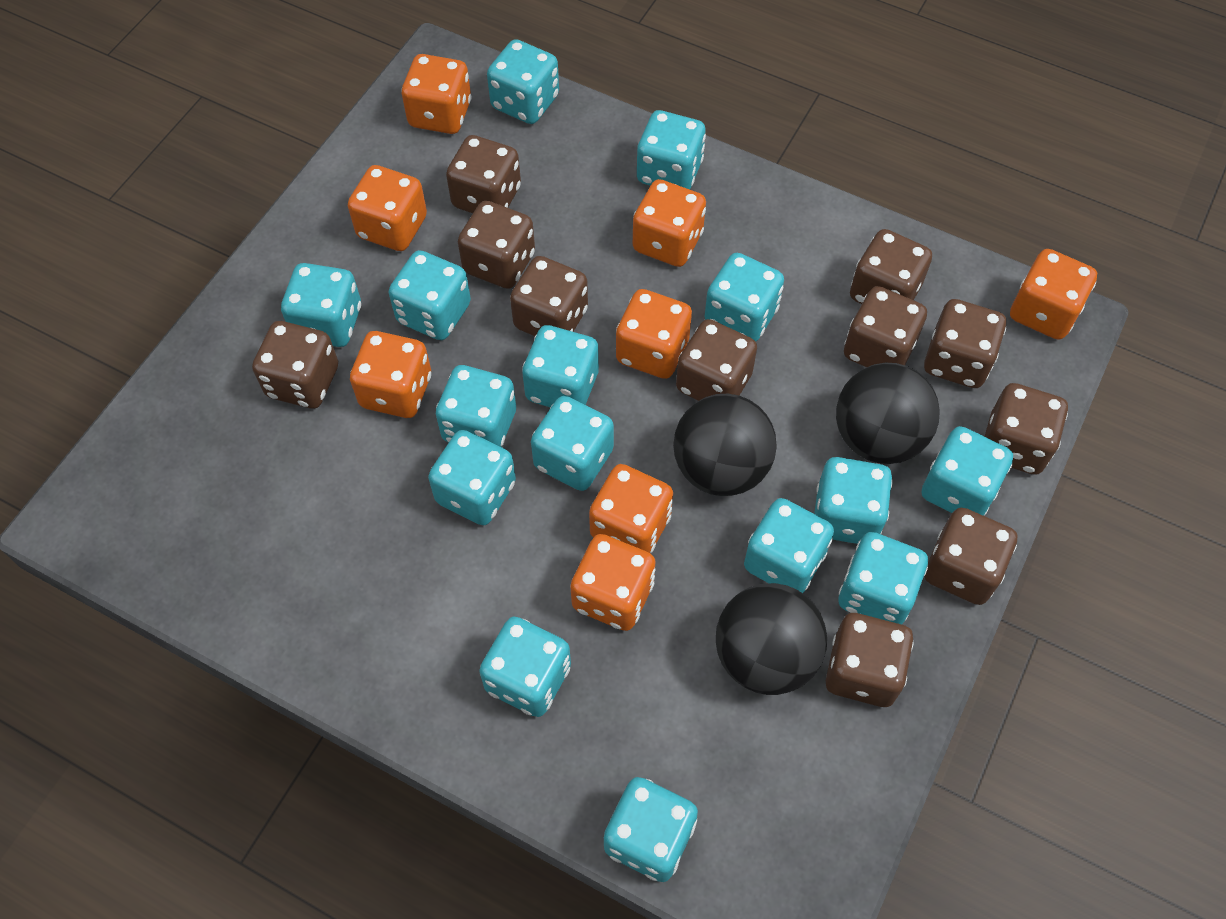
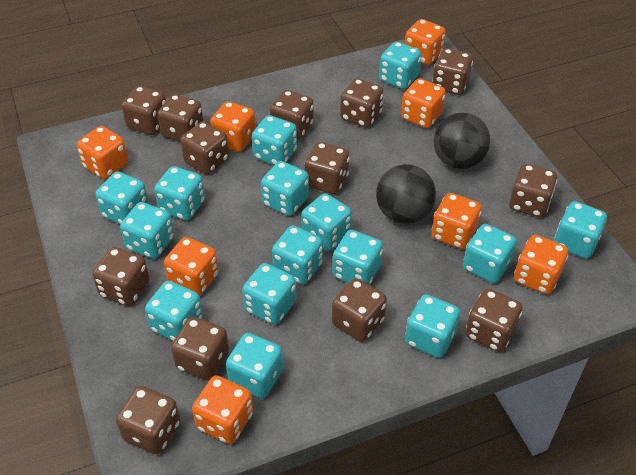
black ball: [673,394,776,496] [716,583,827,695] [836,363,940,464] = 3 -> [376,164,436,224] [433,113,490,169] = 2
brown dice: [252,321,338,409] [446,135,521,213] [458,201,535,289] [510,256,588,336] [676,319,757,401] [826,613,914,707] [844,286,927,367] [850,229,932,304] [924,299,1006,388] [925,508,1018,605] [984,383,1068,475] = 11 -> [92,247,150,306] [116,386,180,455] [122,86,166,135] [157,94,203,142] [171,317,229,381] [180,121,229,174] [270,90,314,140] [305,142,349,194] [332,278,387,342] [340,78,383,128] [432,48,473,95] [465,288,523,352] [509,164,557,218] = 13

